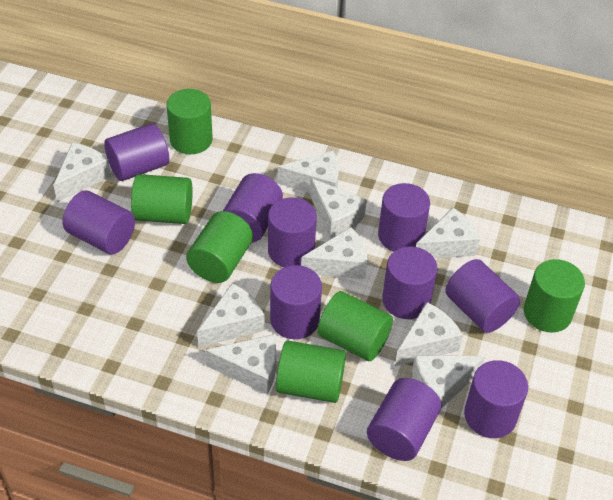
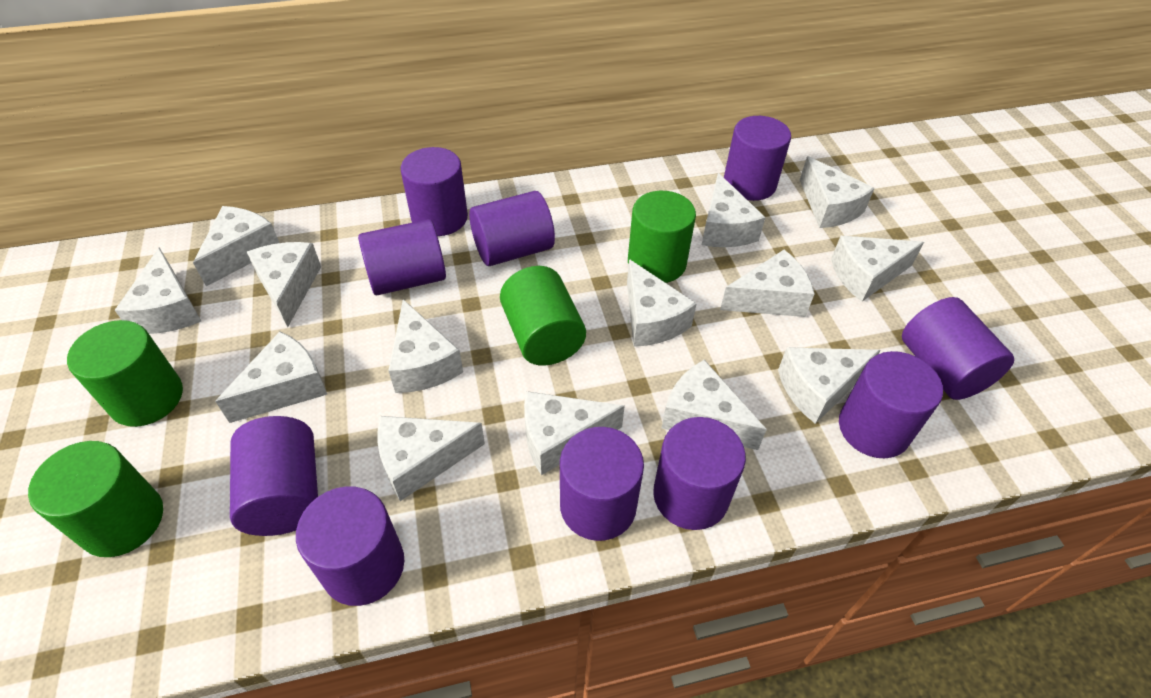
green cylinder: [131,174,193,224] [166,89,213,154] [186,211,253,283] [276,341,346,403] [317,291,393,361] [524,259,585,332] = 6 -> [28,441,163,557] [67,320,183,427] [500,266,586,366] [628,191,696,283] = 4
white cheese: [53,143,111,202] [197,283,264,347] [205,335,276,394] [278,151,339,193] [301,227,367,279] [310,178,367,238] [395,302,463,366] [412,355,486,409] [416,208,480,258] = 9 -> [115,247,201,334] [193,206,279,286] [215,331,327,423] [247,242,321,327] [378,416,485,501] [388,299,463,393] [524,391,625,475] [627,259,697,347] [662,360,767,450] [702,173,766,247] [720,250,815,317] [778,347,881,424] [800,156,875,228] [831,236,924,302] = 14

